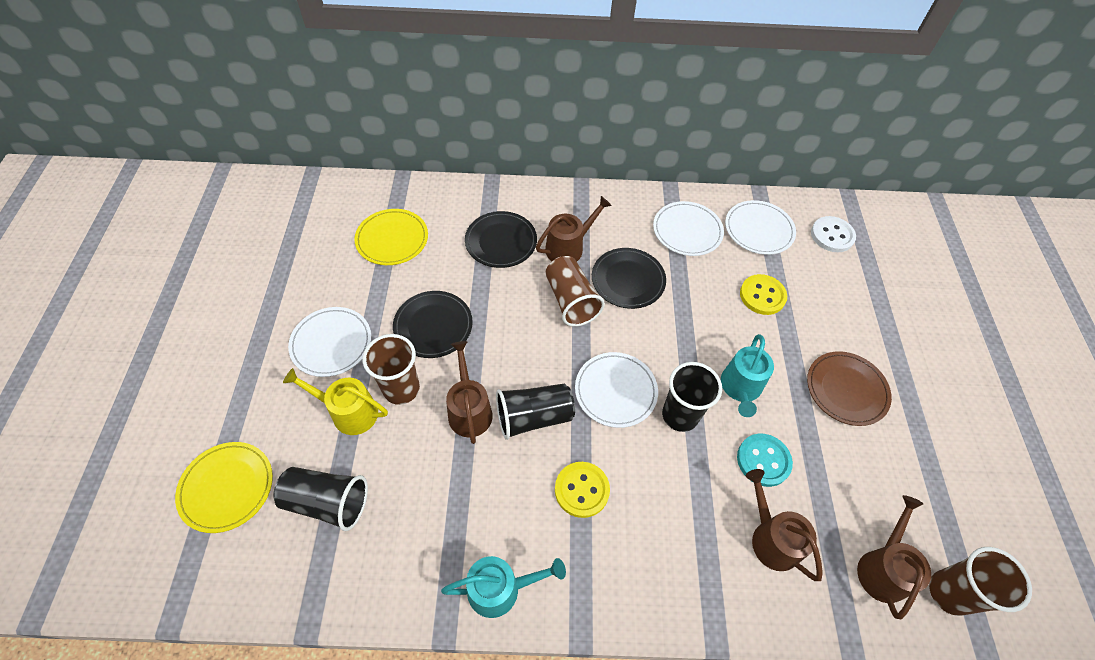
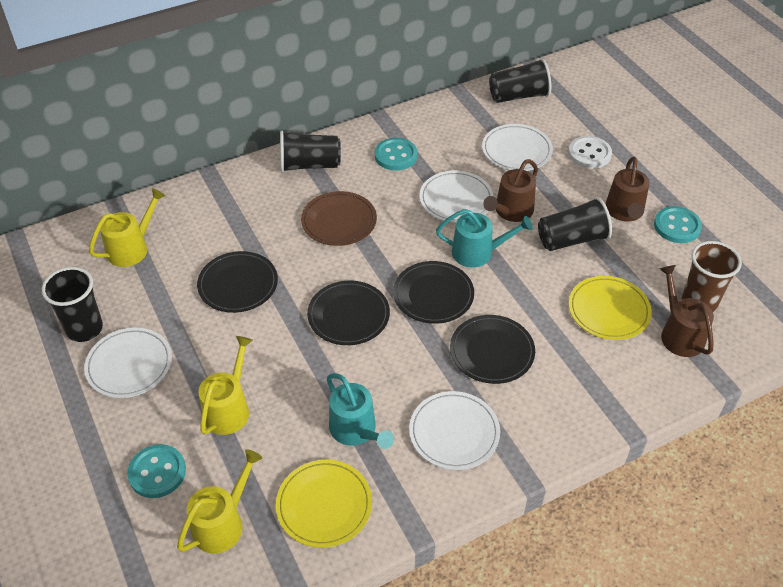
black cup: [273,467,368,531] [496,384,575,440] [662,362,722,432] = 3 -> [42,267,103,342] [280,130,341,172] [489,58,551,103] [538,197,612,251] = 4
black plate: [393,291,473,358] [465,211,537,268] [592,248,666,309] = 3 -> [197,251,278,313] [307,281,390,345] [393,261,474,324] [450,315,535,384] = 4
brown cup: [362,334,420,405] [545,256,605,327] [929,547,1032,616] = 3 -> [682,241,742,312] = 1
brown watering can: [446,341,493,444] [536,196,612,261] [746,469,823,581] [857,495,931,619] = 4 -> [483,159,538,222] [605,157,650,221] [660,265,714,357] = 3
turquoise button: [737,434,793,487] = 1 -> [127,444,186,498] [375,138,417,171] [654,206,702,243] = 3
yellow button: [555,462,610,518] [740,274,787,315] = 2 -> none = 0
yellow watering can: [283,368,388,435] = 1 -> [89,188,166,267] [177,449,262,554] [198,336,253,435] = 3

